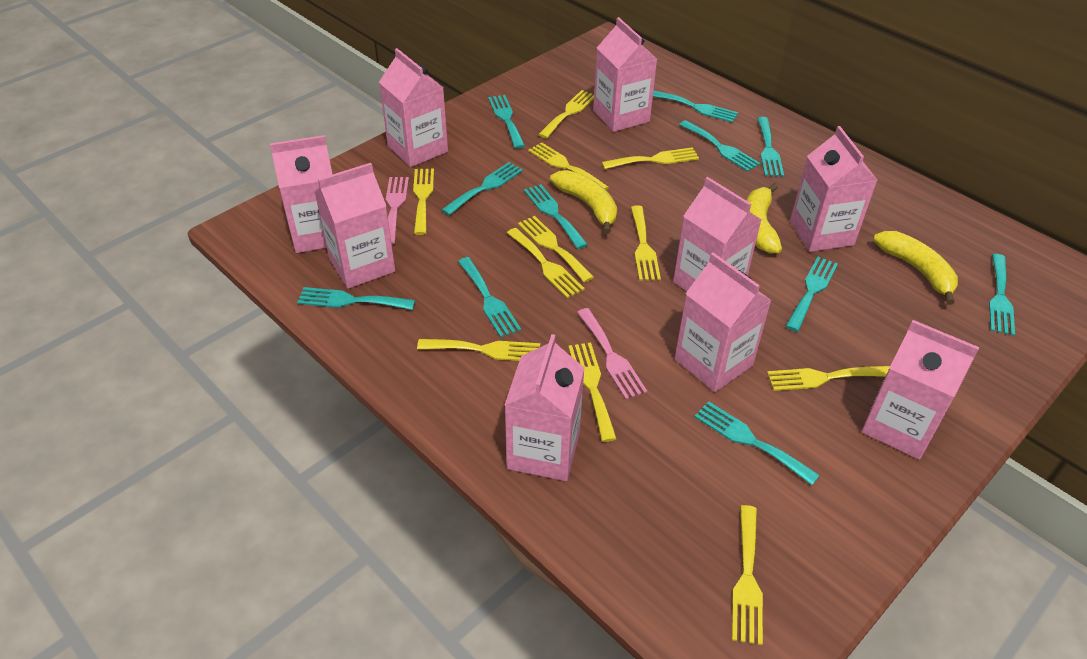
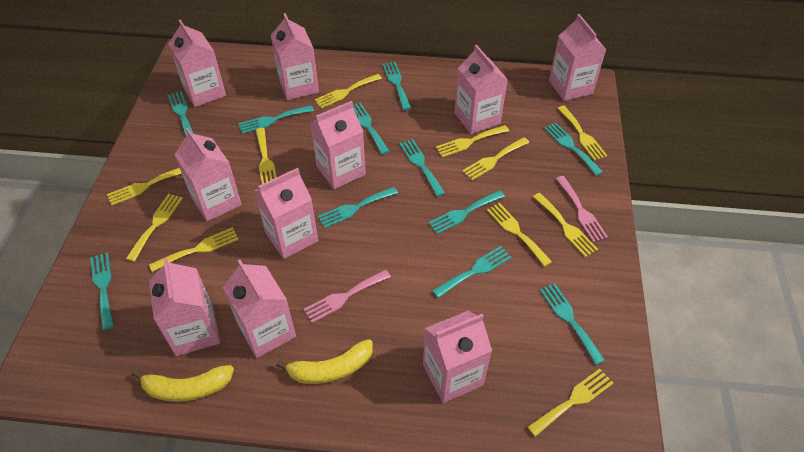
pink carton: [270,135,333,253] [315,163,395,289] [379,48,448,167] [504,334,584,481] [593,17,657,132] [673,177,761,291] [675,252,772,392] [790,126,878,252] [861,320,980,460] = 9 -> [149,258,220,356] [168,19,226,107] [174,128,242,222] [223,260,296,358] [254,168,318,259] [271,13,319,100] [310,101,366,189] [423,311,492,403] [454,45,508,134] [549,14,606,101] = 10
yellow banana: [550,170,617,234] [747,183,782,254] [873,231,958,305] = 3 -> [132,365,234,402] [276,339,373,384] = 2

